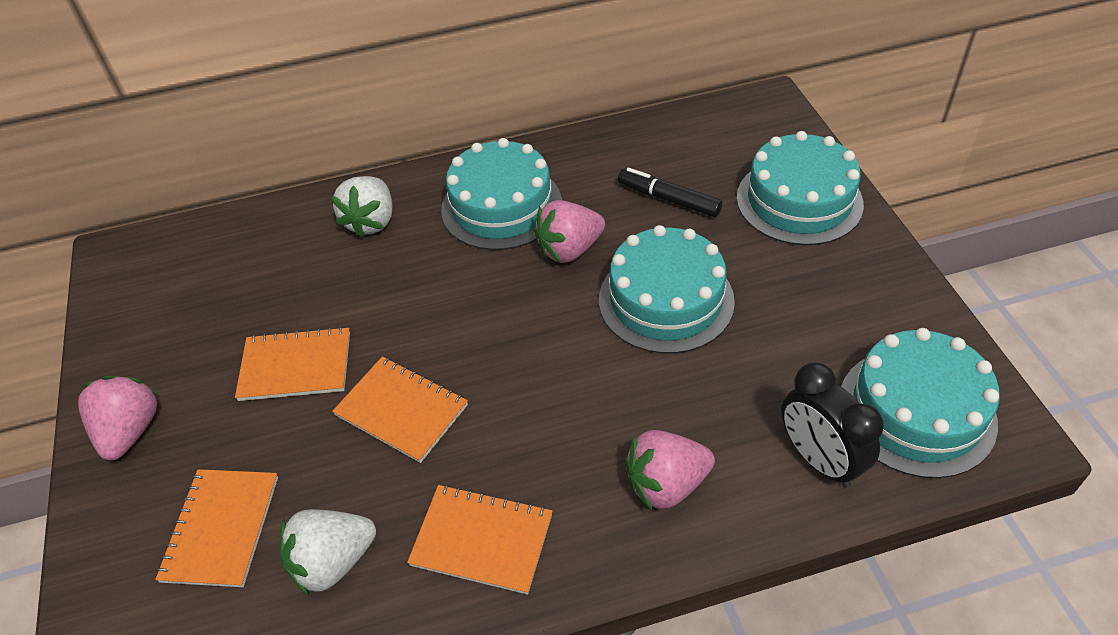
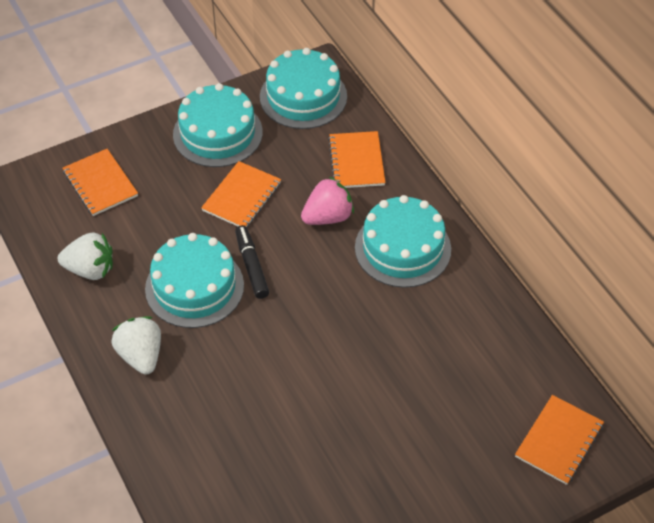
black clock: [781,363,883,488] = 1 -> none = 0
pink strawberry: [78,376,158,460] [534,200,605,263] [625,430,715,510] = 3 -> [301,177,354,225] = 1

